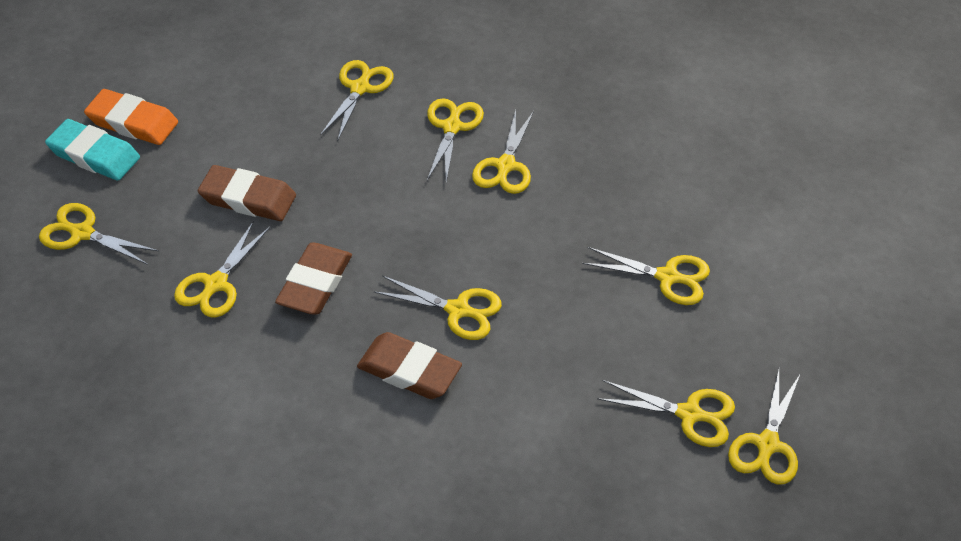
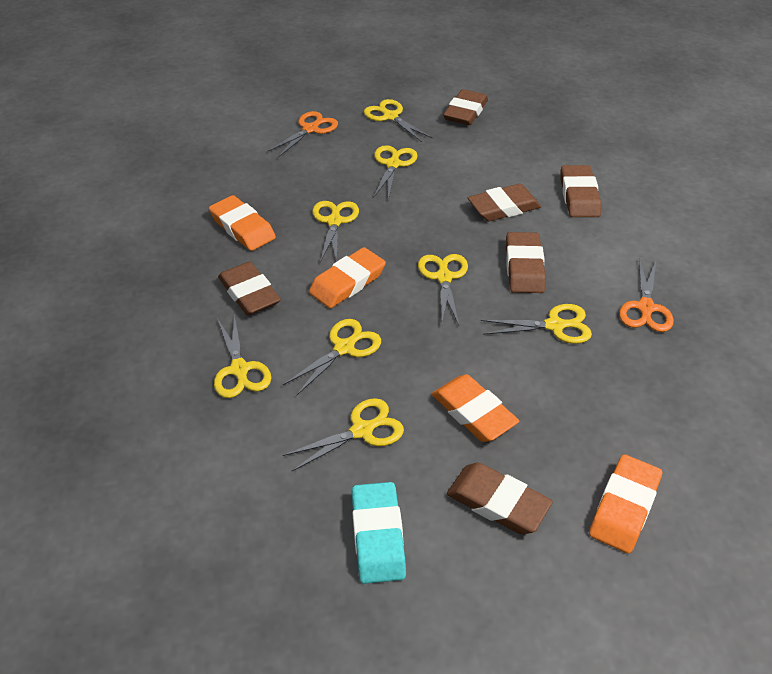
brown eraser: [198,165,296,221] [275,243,352,314] [357,332,462,399] = 3 -> [218,261,281,316] [443,89,488,125] [447,463,553,534] [468,184,541,221] [506,232,546,293] [560,165,601,217] = 6
orange eraser: [84,89,178,145] = 1 -> [209,195,276,251] [309,247,386,308] [432,374,519,442] [589,454,662,553] = 4
orange scissors: none = 0 -> [267,111,338,157] [619,259,674,332] = 2
yellow scissors: [39,203,159,265] [174,221,270,318] [320,60,394,140] [374,275,502,340] [427,98,484,182] [472,110,534,194] [582,247,710,305] [597,380,735,447] [728,370,801,485] = 9 -> [214,314,271,398] [283,319,381,396] [283,398,404,471] [312,201,359,263] [364,99,432,142] [374,145,418,200] [418,254,468,325] [481,304,592,344] = 8

